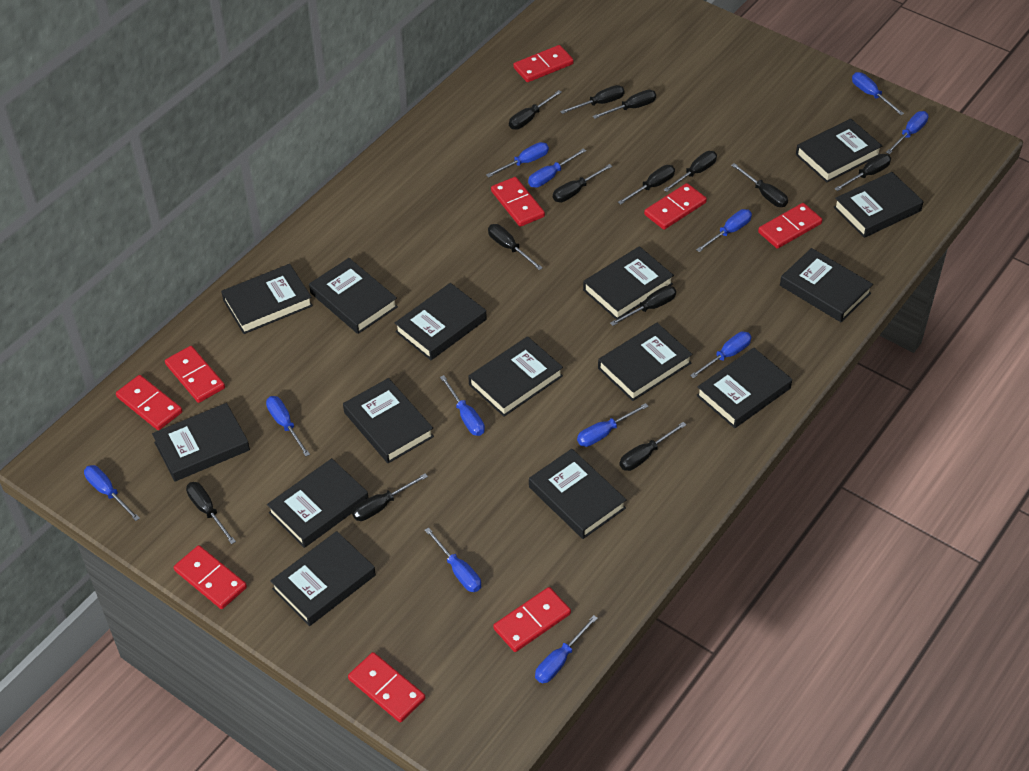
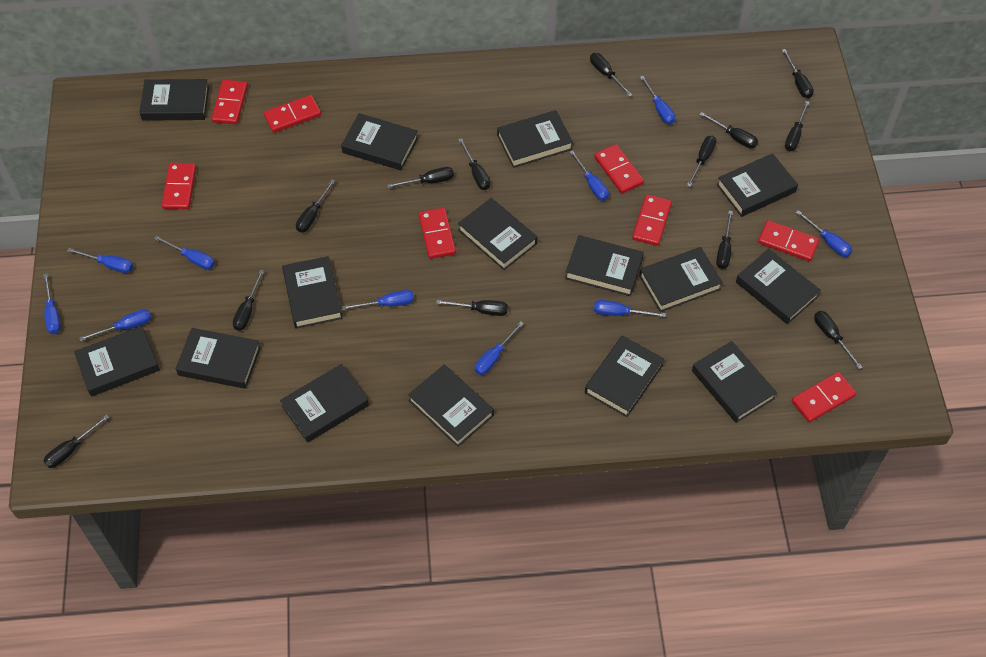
blue screwdriver: [84,465,140,521] [266,396,310,457] [425,527,481,592] [440,375,485,436] [486,142,549,178] [528,148,586,188] [535,615,598,683] [577,403,649,447] [690,332,751,379] [696,209,752,252] [852,72,904,115] [886,111,928,154] = 12 -> [43,274,61,334] [67,248,133,273] [79,309,151,341] [154,236,215,270] [342,290,414,310] [475,321,524,375] [569,150,609,201] [594,300,666,317] [640,76,675,125] [796,210,852,257] = 10
red domino: [116,375,182,430] [165,346,225,403] [174,545,247,609] [348,652,425,722] [491,177,545,227] [493,587,571,652] [513,45,574,82] [644,183,707,230] [758,203,822,249] = 9 -> [162,163,196,209] [212,80,248,124] [264,95,321,133] [419,208,456,259] [594,144,644,194] [632,194,672,246] [758,220,819,262] [791,372,856,422] = 8

